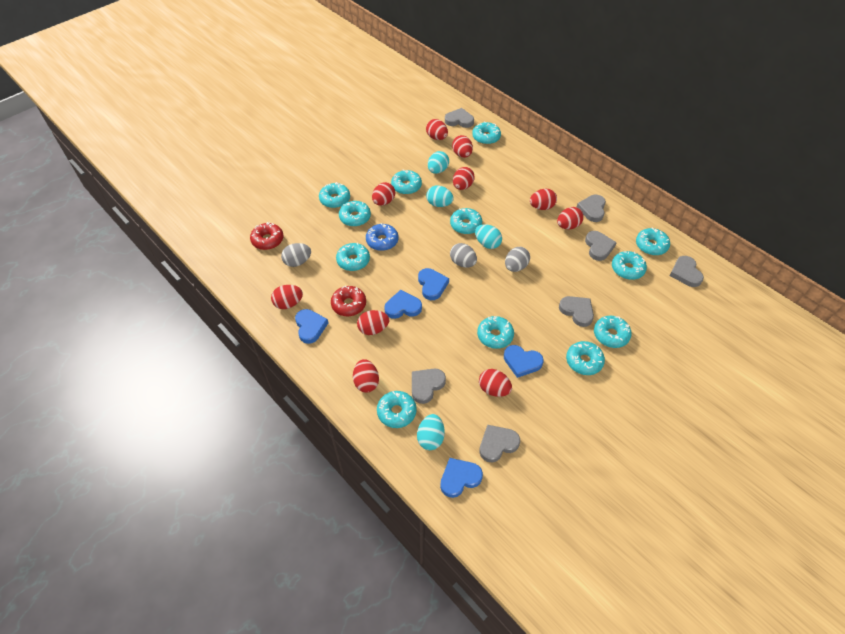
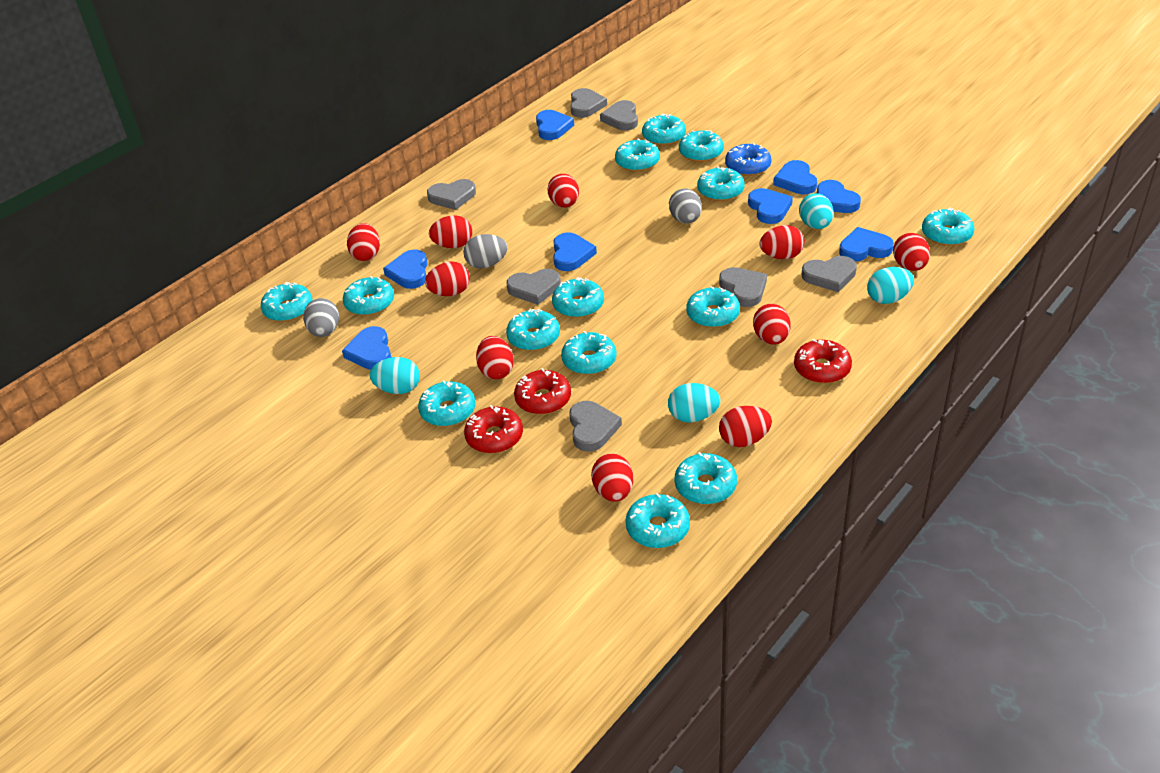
blue heart: [295,309,329,344] [384,290,422,319] [418,268,449,300] [440,458,483,498] [504,345,544,378] = 5 -> [342,326,391,370] [383,250,428,289] [536,110,574,140] [553,232,597,271] [748,188,793,224] [773,160,817,195] [817,180,861,213] [839,227,894,262] = 8
red donut: [250,222,284,250] [331,286,366,316] = 2 -> [464,405,523,453] [514,368,571,414] [794,339,852,384] = 3
turquoise donut: [319,182,350,208] [336,243,370,271] [339,201,371,227] [377,391,417,428] [391,170,422,194] [450,208,482,234] [472,121,501,145] [477,316,514,349] [566,341,605,375] [594,316,632,348] [612,251,647,280] [636,228,670,255] = 12 -> [261,282,312,322] [343,276,394,316] [418,380,476,426] [506,309,560,351] [552,277,604,318] [561,331,617,375] [615,139,660,172] [626,493,690,548] [642,113,686,145] [675,452,737,504] [679,130,724,162] [686,286,740,328] [697,166,745,201] [922,208,974,246] = 14

